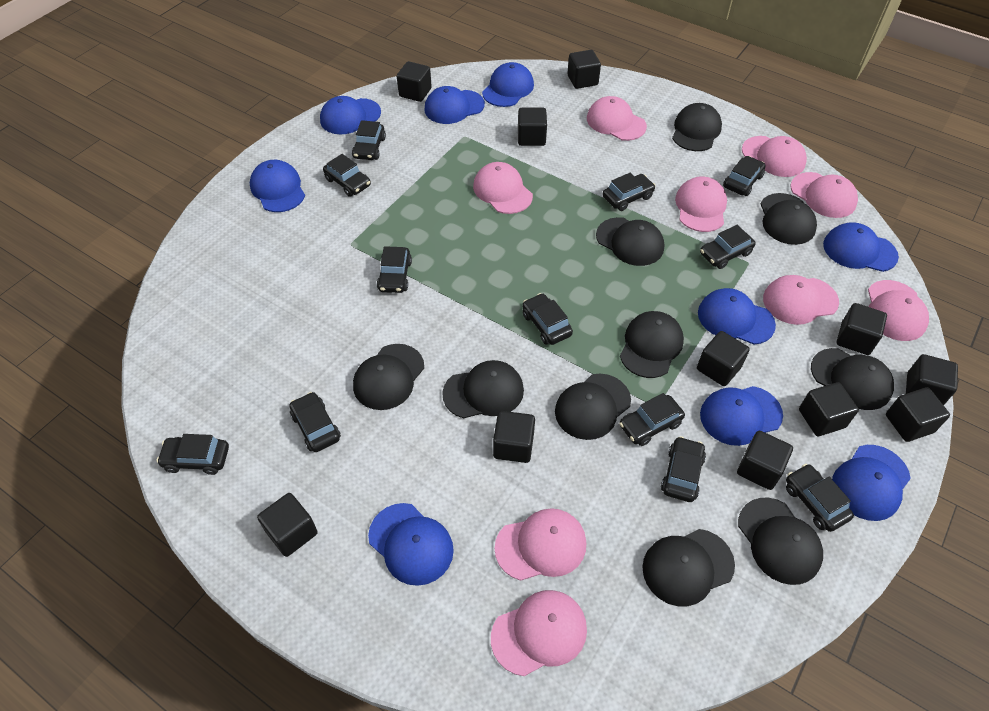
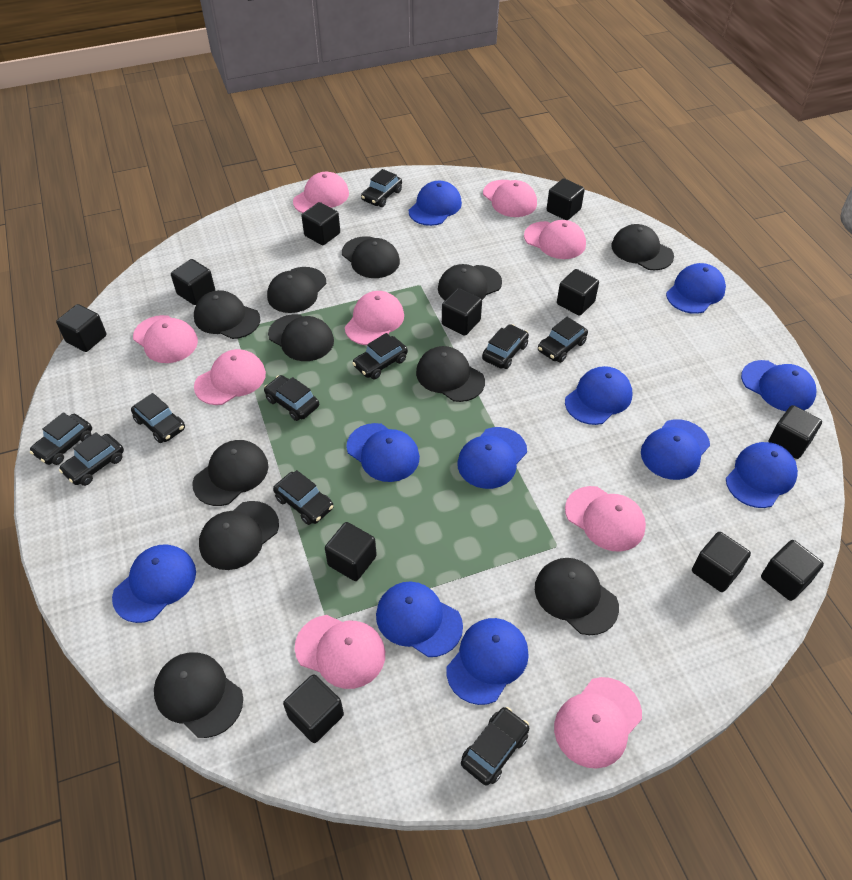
black cap: [353,344,424,410] [442,360,524,418] [555,374,631,440] [596,217,664,266] [620,311,684,378] [642,529,735,606] [672,103,722,151] [738,498,823,585] [760,193,817,245] [811,348,894,410] = 10 -> [154,653,243,738] [192,440,269,506] [194,290,260,339] [199,501,279,570] [267,267,326,313] [268,314,334,361] [342,236,400,278] [416,346,485,402] [438,264,502,300] [535,558,619,635] [611,224,674,270] = 11
black car: [157,434,229,475] [289,392,341,452] [323,154,371,197] [352,120,386,160] [377,246,412,293] [522,293,573,345] [603,173,655,211] [619,393,685,446] [661,436,706,502] [700,225,756,269] [723,156,766,196] [786,464,854,532] = 12 -> [30,412,92,465] [59,432,124,486] [131,393,185,443] [264,375,319,421] [273,470,334,525] [352,333,408,379] [361,169,402,207] [461,707,529,785] [482,324,529,369] [538,317,588,363] = 10
blue cap: [250,160,305,212] [320,96,381,134] [368,503,454,586] [424,86,485,124] [482,62,534,107] [698,288,776,345] [700,386,783,446] [823,222,899,272] [832,445,911,521] = 9 -> [112,544,196,623] [346,423,420,482] [376,581,463,657] [409,181,462,226] [447,618,529,705] [457,427,527,489] [565,366,632,425] [641,419,710,480] [666,263,726,314] [726,442,798,508] [741,360,817,411] = 11

